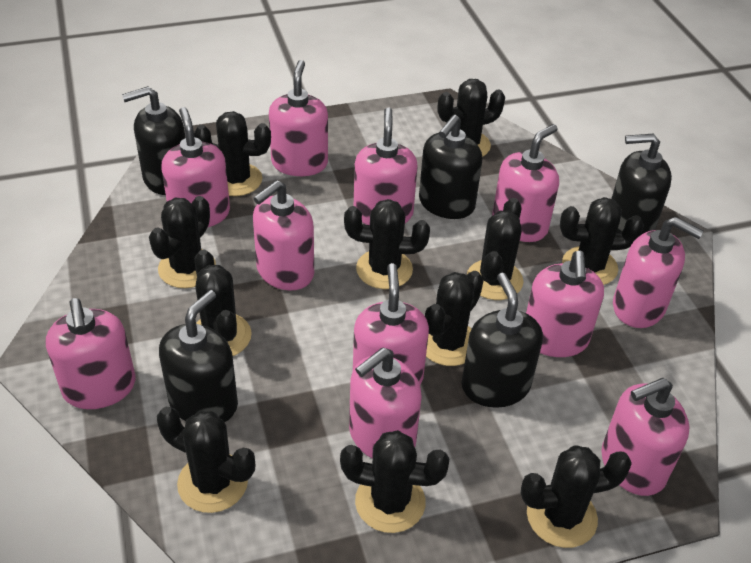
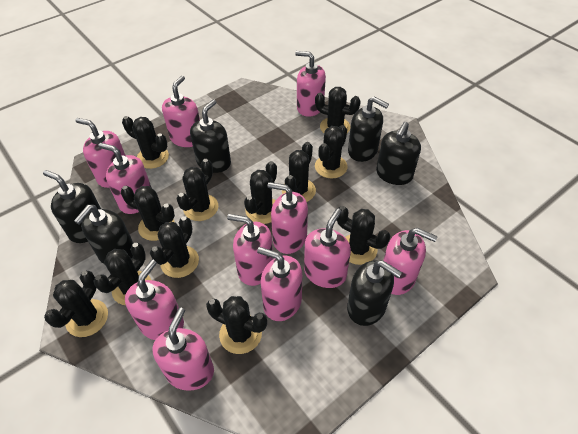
black cactus: [149,196,216,288] [157,407,255,513] [194,111,271,196] [194,249,252,356] [340,430,450,533] [344,199,430,289] [425,271,484,366] [438,79,505,157] [467,198,523,300] [521,445,632,548] [560,197,644,285] = 11 -> [44,271,108,337] [93,243,151,305] [121,186,175,241] [122,116,169,169] [150,216,199,278] [176,159,218,221] [206,296,267,354] [244,161,277,224] [282,142,316,202] [315,87,361,133] [315,125,348,178] [337,206,391,265] = 12
black soap dispenser: [122,86,185,195] [159,290,238,422] [419,115,482,219] [461,273,543,408] [611,133,672,235] = 5 -> [43,170,101,243] [74,205,133,264] [190,100,231,173] [347,260,402,326] [348,97,389,162] [376,122,421,185] = 6

